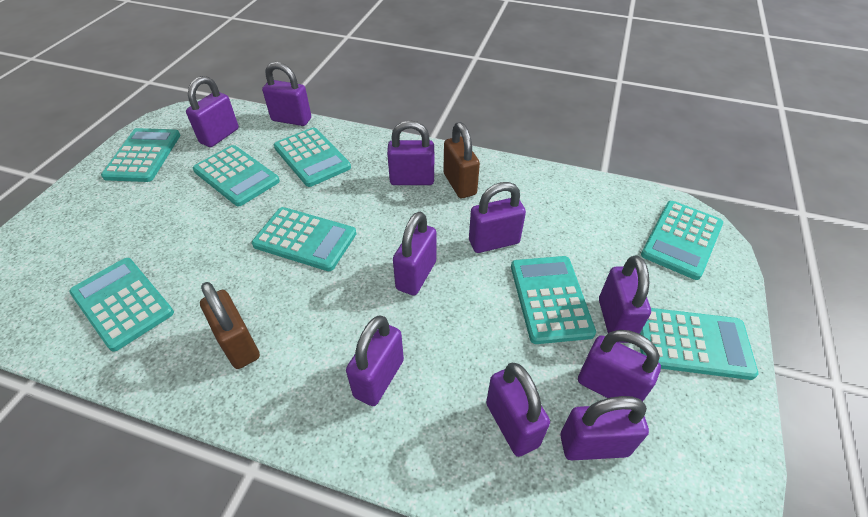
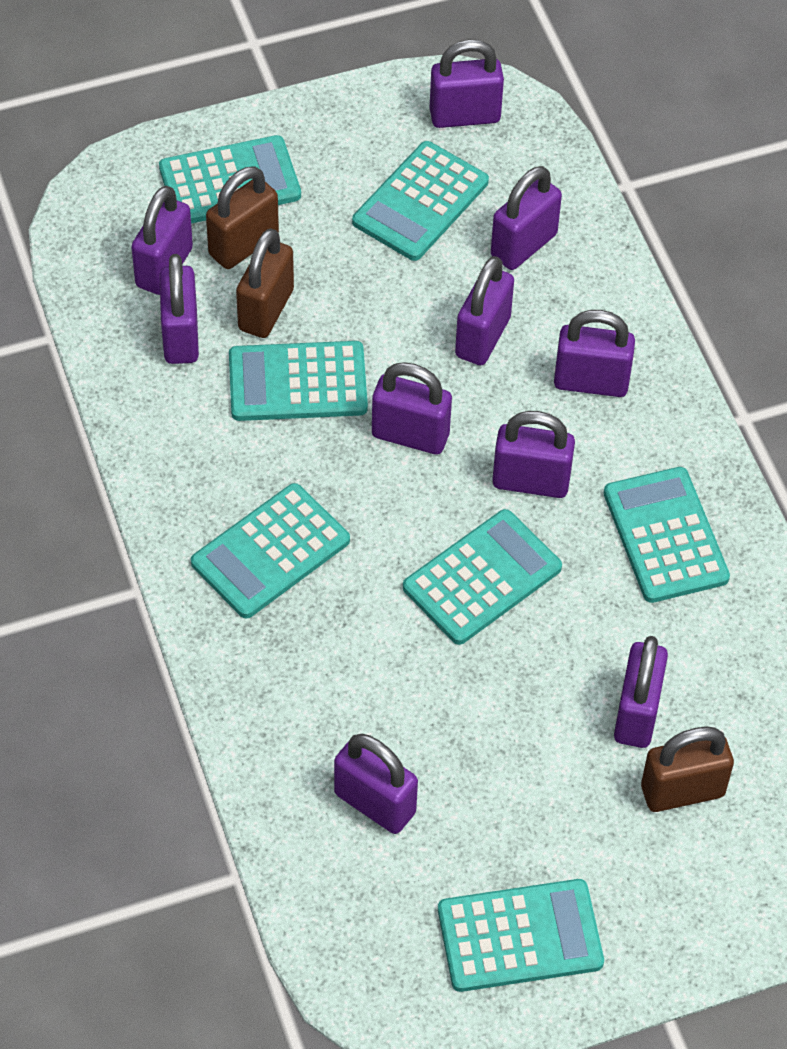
brown padlock: [200,282,260,369] [443,122,480,198] = 2 -> [206,166,279,269] [236,228,294,338] [641,726,734,812] = 3
turquoise calculator: [69,258,174,352] [101,128,180,182] [193,145,280,206] [252,207,356,271] [274,127,351,187] [511,256,596,344] [640,308,758,380] [641,201,723,280] = 8 -> [159,135,301,224] [191,483,350,619] [229,341,368,421] [352,141,489,261] [403,509,562,645] [438,879,604,992] [604,467,730,603] = 7

